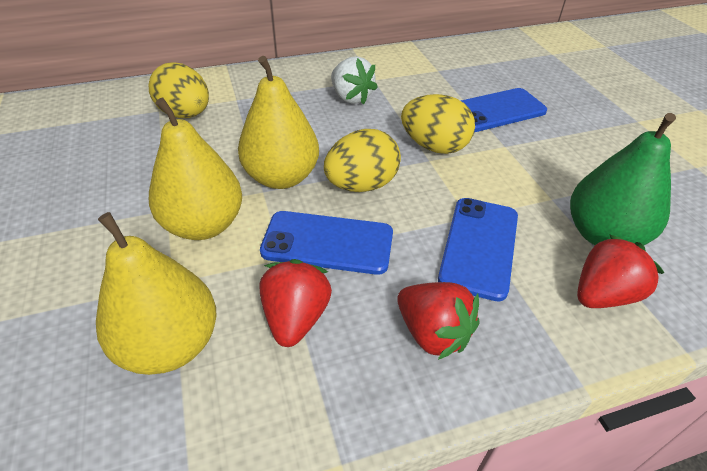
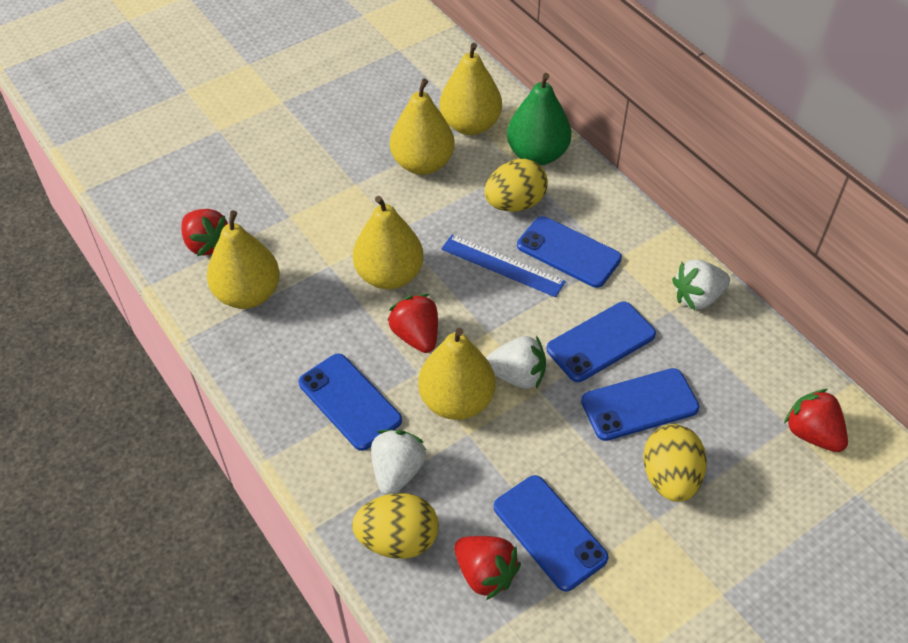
blue phone: [260,211,393,275] [438,198,518,301] [461,88,547,132] = 3 -> [299,353,402,451] [494,475,609,591] [517,216,622,288] [547,302,656,382] [581,368,700,441] = 5
blue ruler: none = 0 -> [441,234,566,297] = 1
red strawberry: [259,259,332,347] [397,282,480,360] [577,234,664,308] = 3 -> [181,209,228,256] [387,294,438,353] [454,536,521,600] [784,389,848,452] = 4
white strawberry: [331,56,378,105] = 1 -> [371,430,426,495] [486,336,546,389] [672,260,730,310] = 3
yellow pear: [96,212,217,375] [149,98,242,240] [238,56,319,189] = 3 -> [207,210,280,309] [353,196,423,289] [390,78,455,175] [418,328,495,420] [440,43,502,135] = 5

